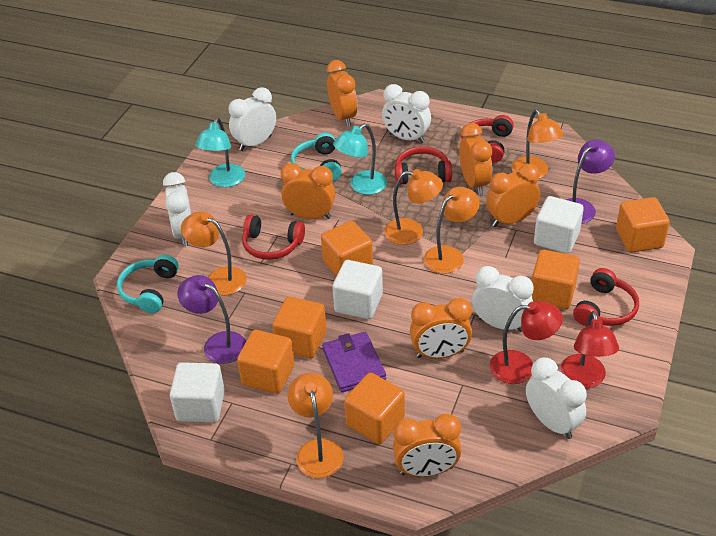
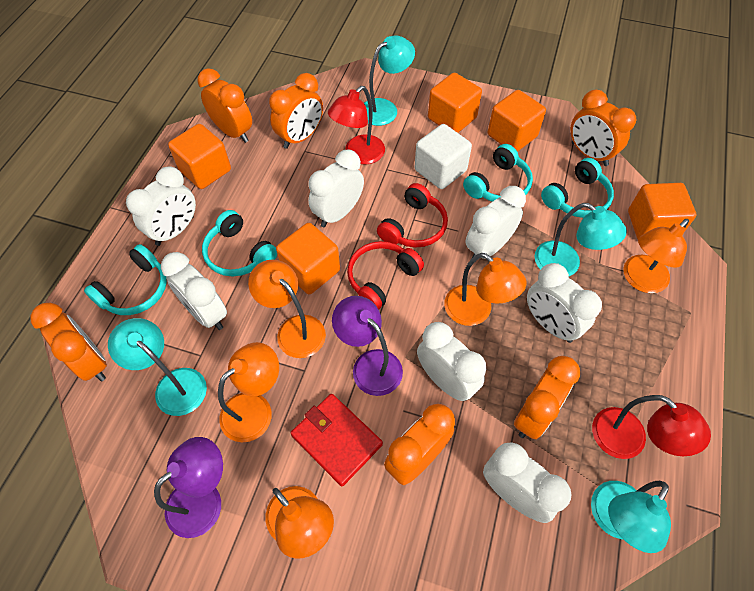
orange cube: [237,330,294,394] [272,297,326,358] [321,221,373,276] [344,373,405,444] [532,250,580,309] [616,197,670,253] = 6 -> [168,124,231,189] [276,223,340,294] [428,73,482,133] [488,90,546,152] [628,183,696,239] = 5
purple wallet: [322,332,386,392] = 1 -> none = 0
red headphones: [242,215,305,260] [395,146,452,185] [461,115,514,163] [573,268,639,326] = 4 -> [347,241,424,309] [377,183,448,248] = 2
red wallet: none = 0 -> [290,394,383,487] = 1
turquoise headphones: [117,255,179,313] [291,133,342,181] = 2 -> [84,244,167,315] [202,210,277,277] [463,144,533,202] [541,158,614,218] = 4
turquoise lamp: [195,118,245,187] [333,124,387,195] = 2 -> [108,318,207,416] [364,35,415,126] [534,203,627,276] [591,481,671,553] = 4
white clock: [163,172,191,246] [229,87,276,151] [382,84,431,143] [472,266,534,332] [526,357,587,439] = 5 -> [126,166,196,246] [161,252,227,330] [308,150,364,227] [417,322,486,401] [465,186,526,262] [483,443,572,523] [527,263,602,343] = 7
white cube: [170,362,225,423] [332,260,383,319] [534,196,584,254] = 3 -> [415,124,472,189] = 1

